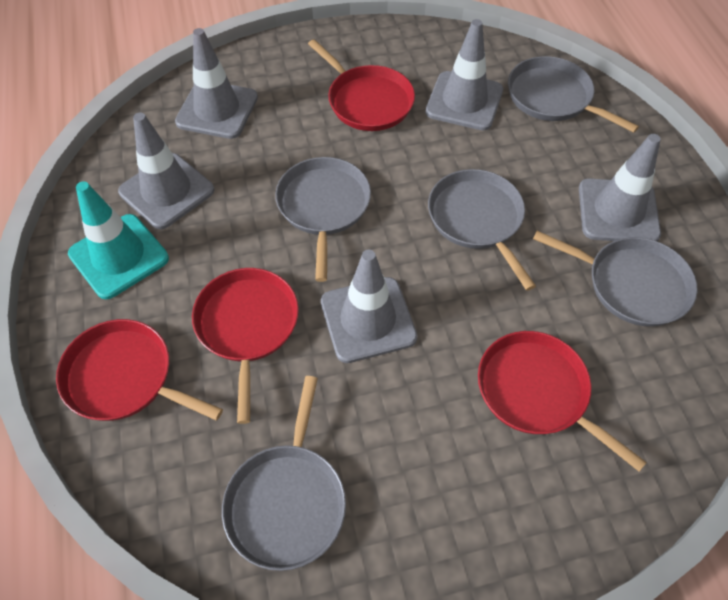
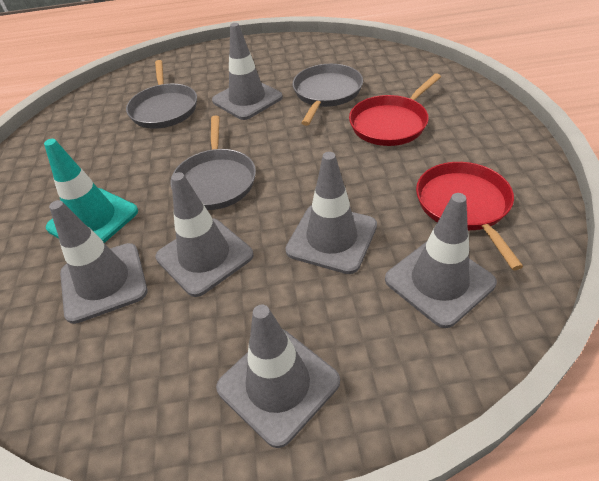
grey pan: [222,376,346,571] [275,157,371,282] [428,169,536,291] [508,56,639,133] [533,231,698,326] = 5 -> [126,60,197,129] [171,116,256,210] [293,64,363,126] = 3
grey traffic cone: [118,113,214,229] [175,28,258,139] [321,250,417,363] [425,19,503,130] [579,134,661,241] = 5 -> [49,200,147,324] [155,172,254,297] [212,23,283,120] [216,304,340,448] [285,152,377,274] [385,193,497,328] = 6
red pan: [56,319,223,421] [192,268,299,424] [308,39,415,131] [478,331,647,471] = 4 -> [349,73,441,146] [416,162,524,270] = 2

